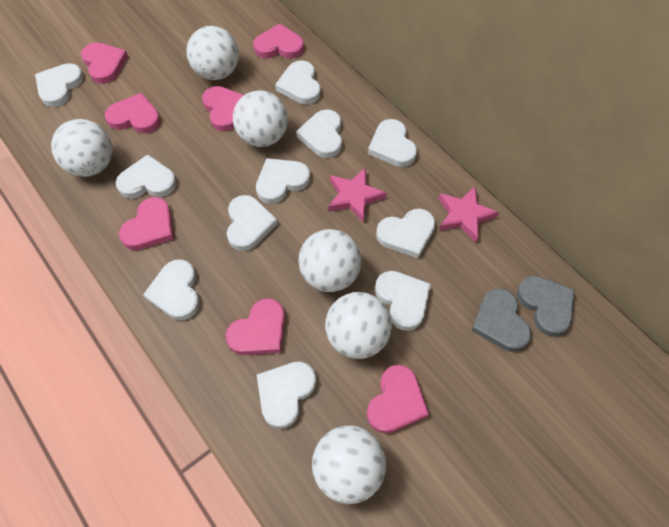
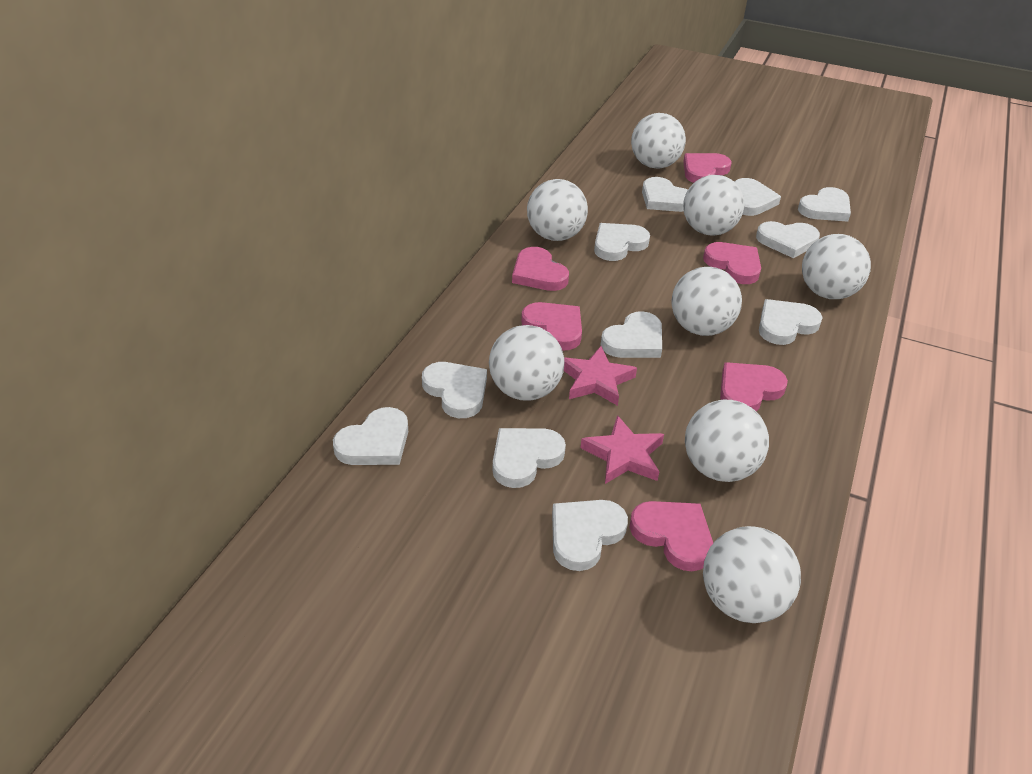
grey heart: [471,288,531,352] [517,276,575,337] = 2 -> none = 0
pink heart: [81,43,128,84] [105,93,161,133] [119,197,174,250] [202,86,244,131] [226,298,285,355] [253,23,304,59] [367,365,429,433] = 7 -> [512,247,569,291] [521,302,582,351] [630,501,713,571] [683,153,731,183] [703,242,761,284] [720,362,788,411] = 6
white ball: [51,119,113,177] [187,26,239,80] [233,90,288,147] [298,229,362,292] [312,425,386,504] [325,292,392,359] = 6 -> [489,325,564,401] [527,179,588,241] [631,113,686,169] [671,267,742,336] [683,175,744,236] [685,400,769,482] [703,526,801,623] [802,234,871,299] = 8

